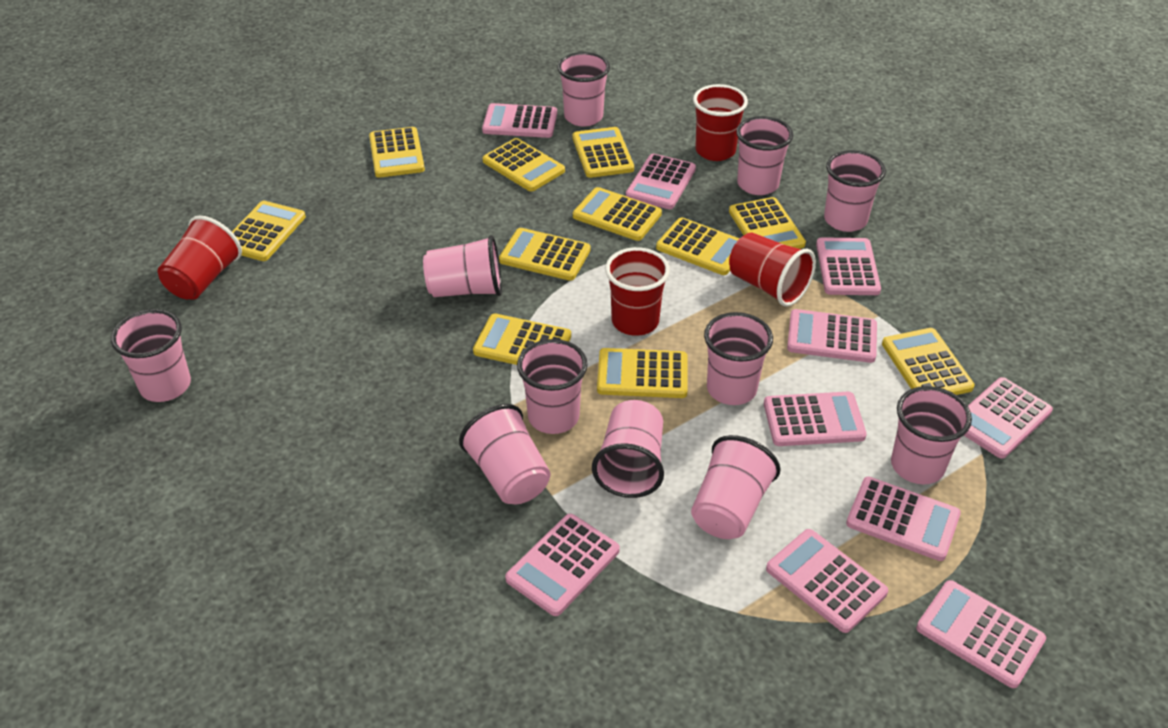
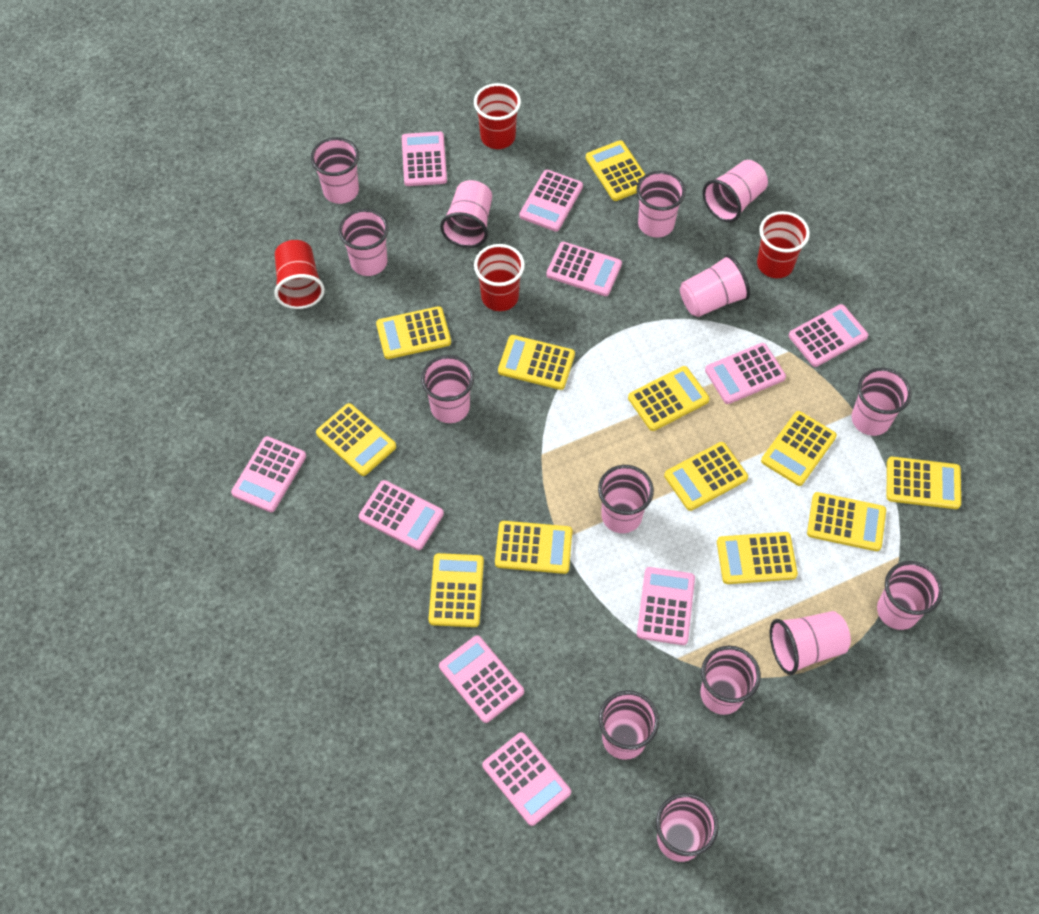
pink cup: [111,309,191,402] [423,235,502,297] [459,404,550,504] [517,339,588,434] [557,52,610,127] [592,400,664,498] [691,435,780,539] [704,312,773,405] [736,116,793,195] [824,150,886,232] [891,386,972,484] = 11 -> [311,137,359,204] [339,209,389,276] [421,355,474,423] [440,180,492,248] [598,465,654,533] [599,690,659,760] [636,171,686,238] [656,793,719,862] [680,254,750,317] [701,646,761,715] [703,160,768,222] [770,611,851,675] [852,368,912,436] [877,561,943,630] = 14
yellow calculator: [232,201,306,261] [369,127,425,178] [473,313,571,365] [482,138,565,192] [499,228,590,281] [573,127,634,178] [573,187,662,241] [597,348,688,398] [656,217,740,275] [729,197,806,249] [882,328,975,395] = 11 -> [316,403,396,476] [376,306,451,359] [429,553,484,627] [495,521,572,574] [498,335,575,390] [586,140,646,201] [628,366,709,431] [664,442,748,511] [717,532,798,584] [761,411,837,486] [807,492,886,551] [887,457,961,509] = 12

